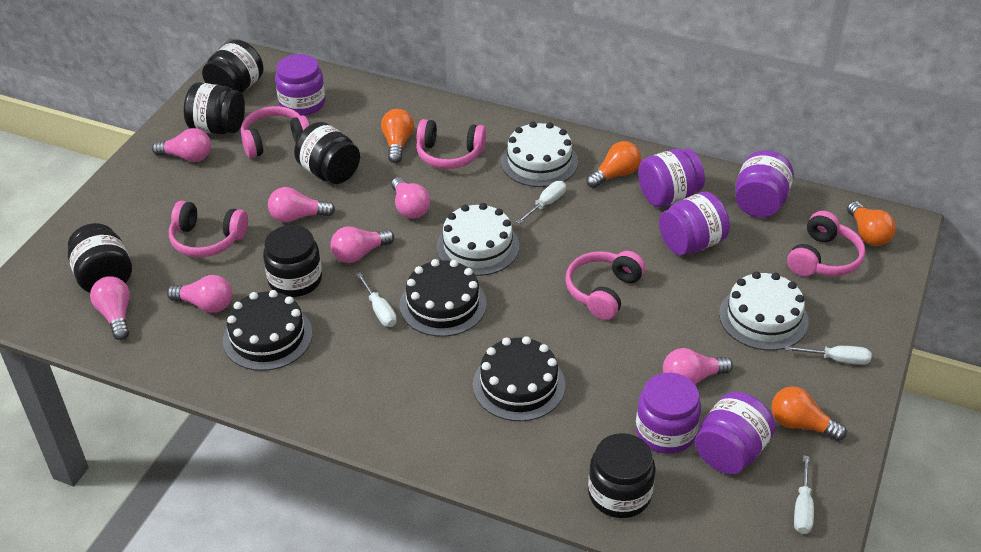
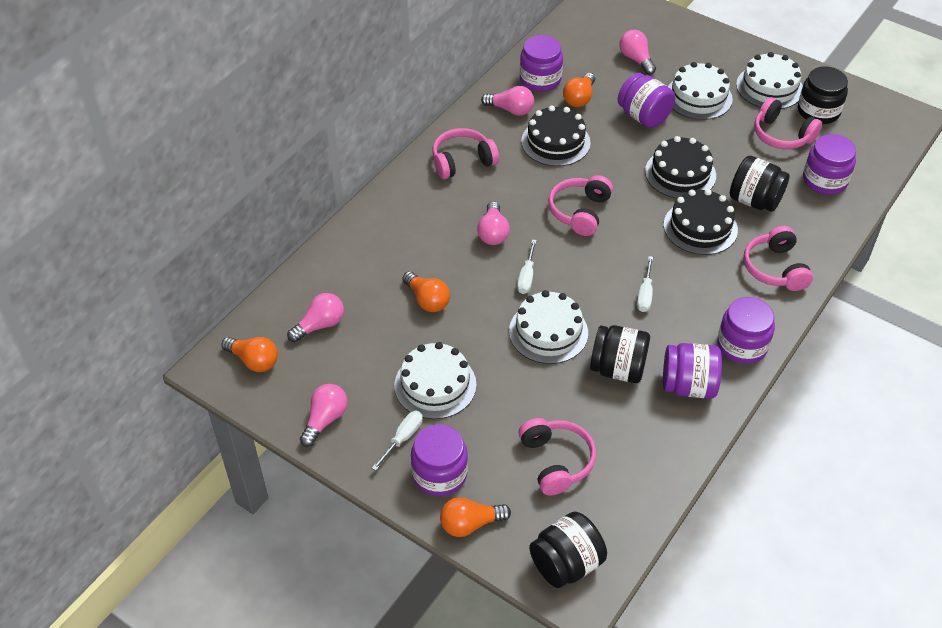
black jar: [68,223,132,293] [184,82,245,134] [202,40,264,93] [263,225,322,297] [294,122,360,184] [588,433,656,518] = 6 -> [529,512,607,588] [590,325,650,383] [730,156,789,212] [798,67,848,124] = 4
pink light bulb: [90,276,130,340] [152,128,211,162] [167,275,232,313] [268,187,335,222] [331,226,394,263] [391,177,430,219] [663,348,733,385] = 7 -> [287,293,344,342] [300,384,348,447] [477,201,510,245] [481,86,534,116] [619,30,656,75] = 5
white cake: [436,203,520,276] [501,122,578,187] [719,271,809,350] = 3 -> [394,342,476,419] [509,290,588,364] [668,62,733,120] [736,52,803,109] = 4
white screwdriver: [356,272,397,327] [516,181,566,224] [785,346,872,365] [794,455,814,534] = 4 -> [372,411,423,471] [517,239,537,294] [637,256,653,312] = 3

